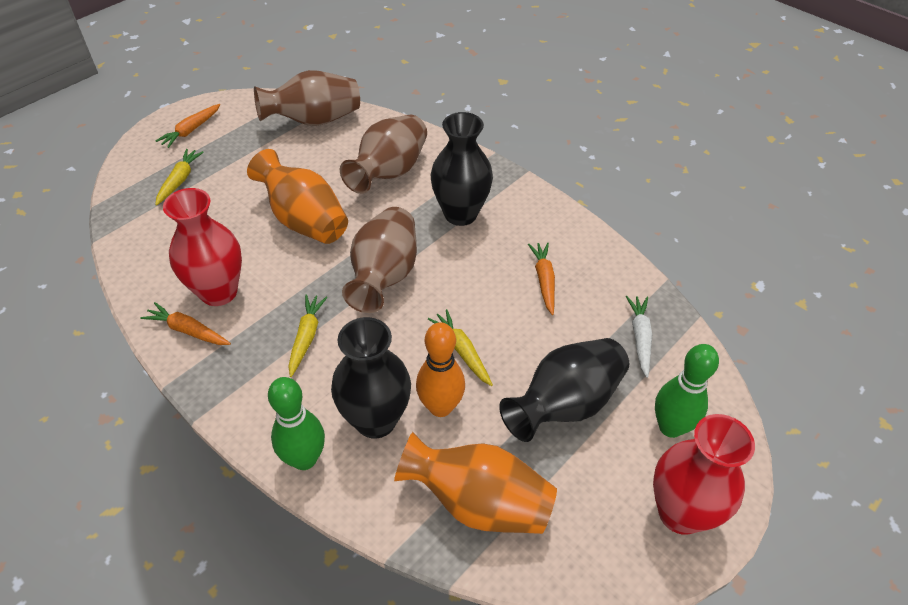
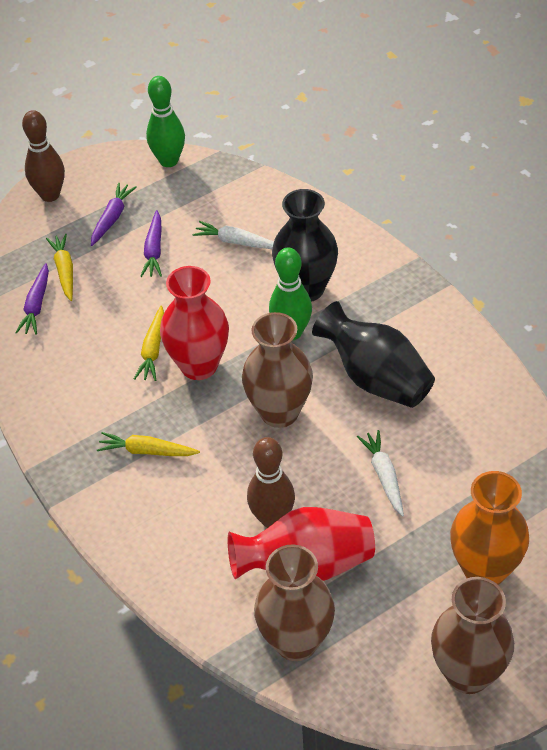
black vase: [331,317,411,439] [431,112,493,226] [499,338,629,442] = 3 -> [272,189,338,302] [312,301,435,408] = 2
brown bowling pin: none = 0 -> [22,110,65,202] [247,437,295,528] = 2
orange bowling pin: [416,322,465,417] = 1 -> none = 0
orange carrot: [140,302,231,345] [156,104,220,148] [528,243,555,315] = 3 -> none = 0
orange vase: [247,149,348,244] [394,432,557,534] = 2 -> [450,471,529,585] = 1
purple carrot: none = 0 -> [15,263,49,335] [91,183,137,246] [140,210,162,277] = 3
white carrot: [626,296,652,378] = 1 -> [192,221,274,249] [357,430,404,516] = 2

